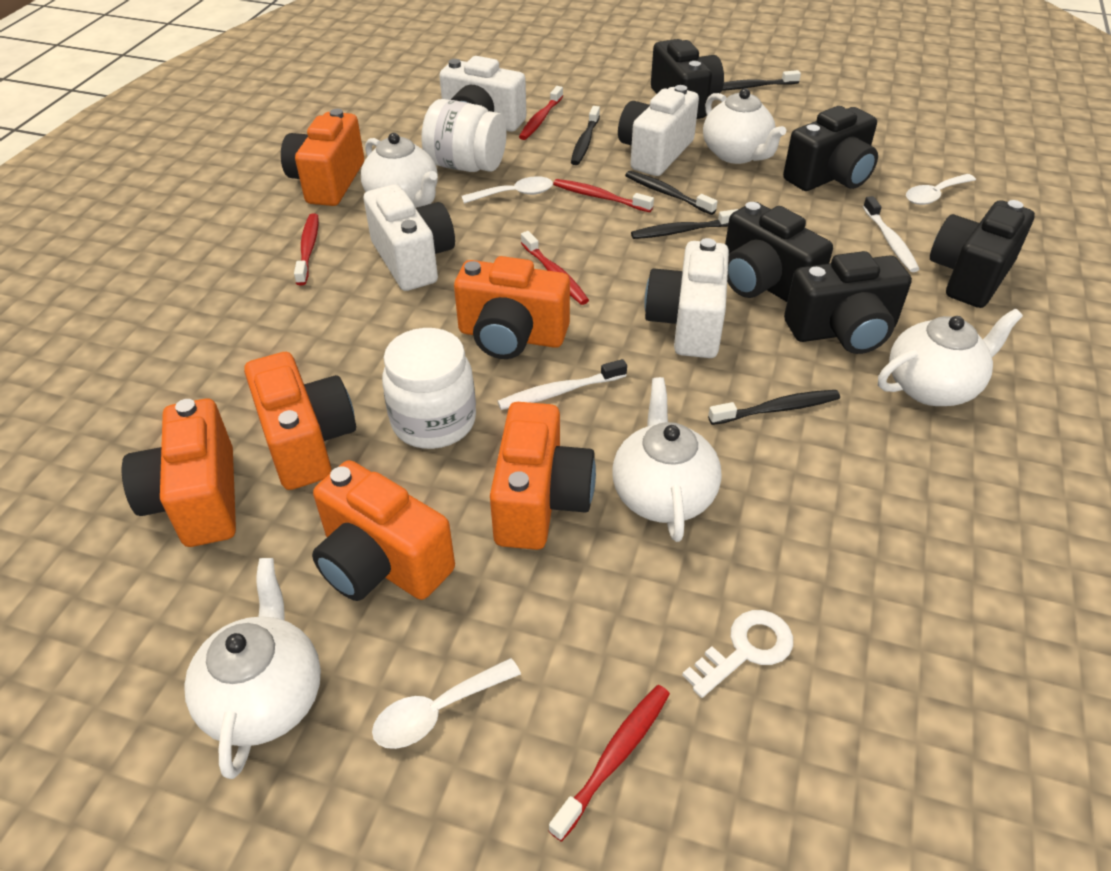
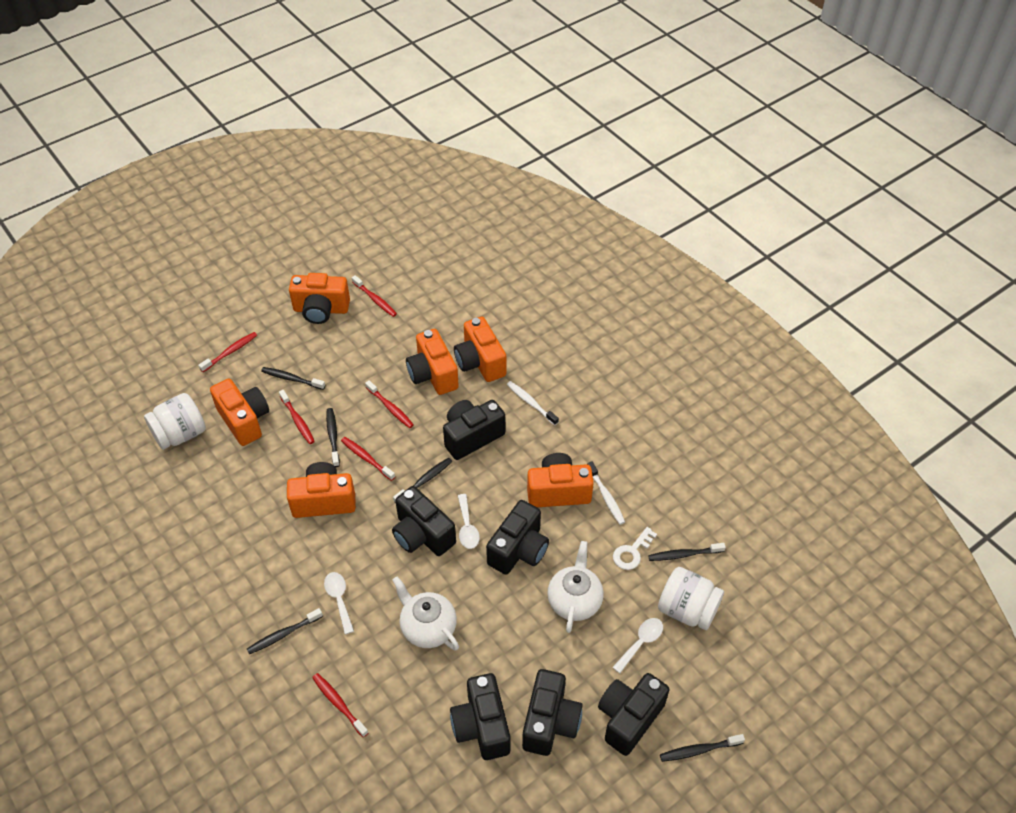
black camera: [651,39,724,119] [725,202,833,302] [783,106,878,191] [784,251,912,354] [930,200,1035,308] = 5 -> [392,486,456,556] [443,400,505,460] [450,673,511,760] [486,500,549,575] [522,669,583,756] [598,673,669,756] = 6
black toothbrush: [571,106,600,165] [625,171,718,215] [631,209,738,239] [708,390,840,425] [722,70,801,91] = 5 -> [247,608,323,654] [261,367,325,390] [326,408,340,467] [393,458,452,503] [648,543,726,561] [660,734,745,762] = 6
red toothbrush: [294,213,319,285] [519,86,563,140] [521,231,589,305] [548,685,670,841] [553,179,654,212] = 5 -> [198,332,257,372] [279,390,315,444] [312,673,369,737] [341,437,395,481] [352,275,397,317] [365,380,414,428] = 6
white camera: [364,184,455,291] [439,56,527,132] [618,85,699,176] [644,238,729,358] = 4 -> none = 0
white teapot: [184,558,321,779] [361,133,438,208] [612,377,722,542] [703,88,786,164] [878,309,1023,406] = 5 -> [392,577,459,651] [547,541,604,633] = 2

